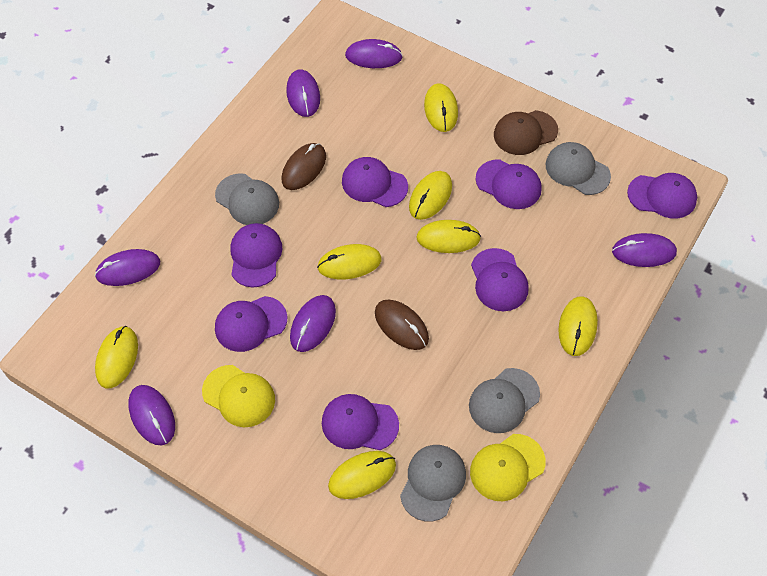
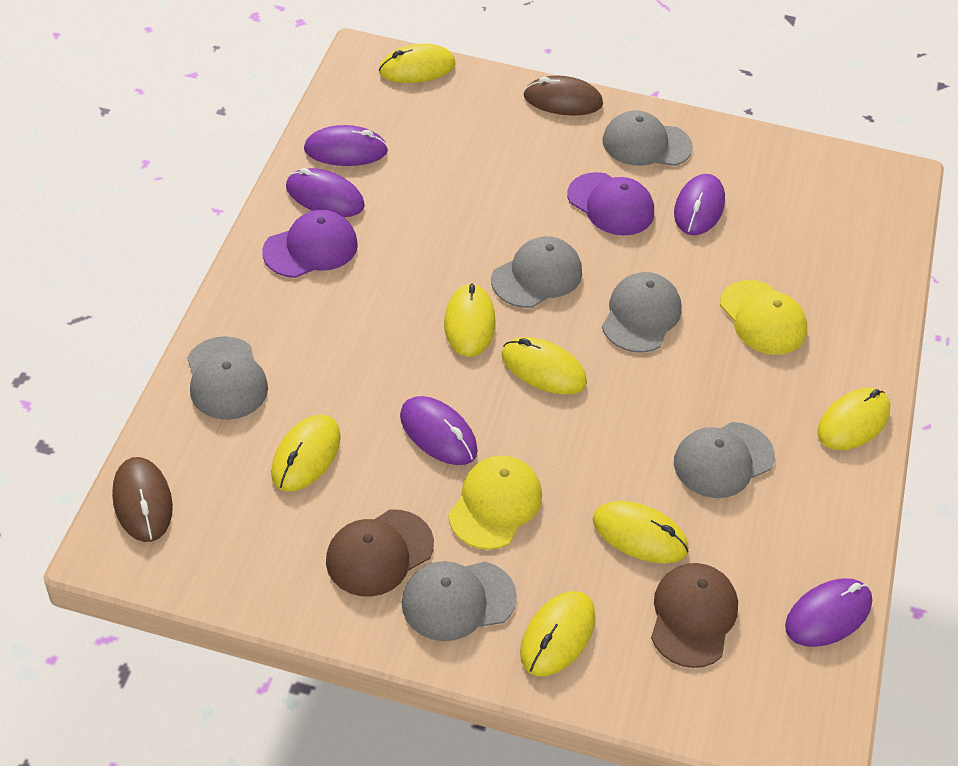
brown cap: [494,110,558,155] = 1 -> [326,510,434,597] [651,563,738,668] = 2
grey cap: [215,174,279,225] [400,445,466,522] [469,368,540,433] [545,142,611,195] = 4 -> [187,336,268,420] [401,561,517,641] [491,236,582,308] [602,110,693,166] [602,272,682,353] [674,422,775,498] = 6
purple cap: [215,296,287,352] [230,223,282,287] [322,394,399,450] [342,157,408,207] [471,248,529,311] [476,159,542,209] [627,173,697,219] = 7 -> [262,210,358,278] [567,172,654,235] = 2
purple mouse: [95,249,160,286] [128,385,175,445] [286,69,320,117] [290,295,336,352] [345,39,403,68] [612,233,677,267] = 6 -> [286,168,365,217] [304,125,388,166] [400,396,478,465] [674,174,725,235] [785,578,872,647] = 5

